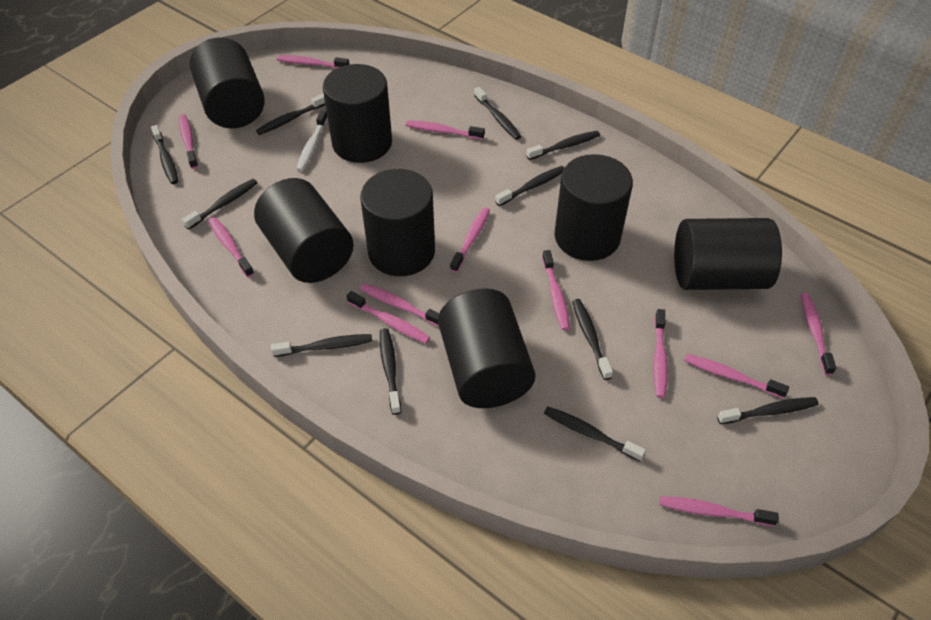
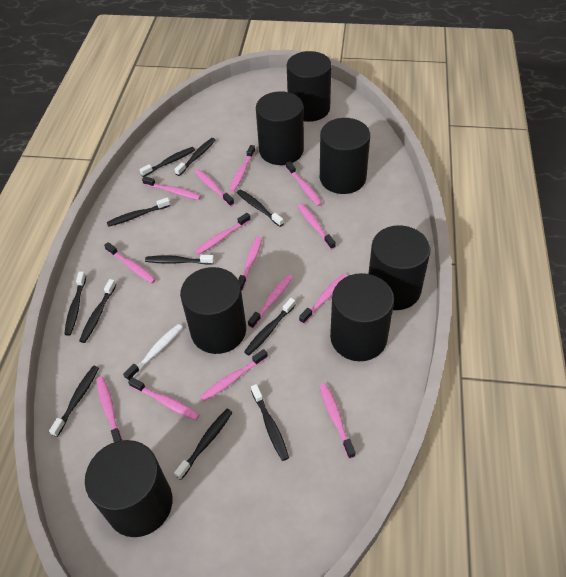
pink toothbrush: [179,114,198,169] [209,217,254,277] [277,55,349,68] [347,291,430,344] [360,283,439,327] [406,120,485,140] [450,207,490,273] [542,250,570,330] [653,309,668,398] [660,496,779,526] [684,354,789,399] [801,293,836,375] = 12 -> [96,377,123,442] [104,242,156,283] [128,377,199,421] [142,176,201,200] [195,169,234,207] [195,213,251,255] [200,349,268,402] [229,145,255,192] [238,236,262,291] [248,274,293,328] [286,161,322,206] [298,203,336,250] [299,274,347,324] [319,383,356,459] = 14

